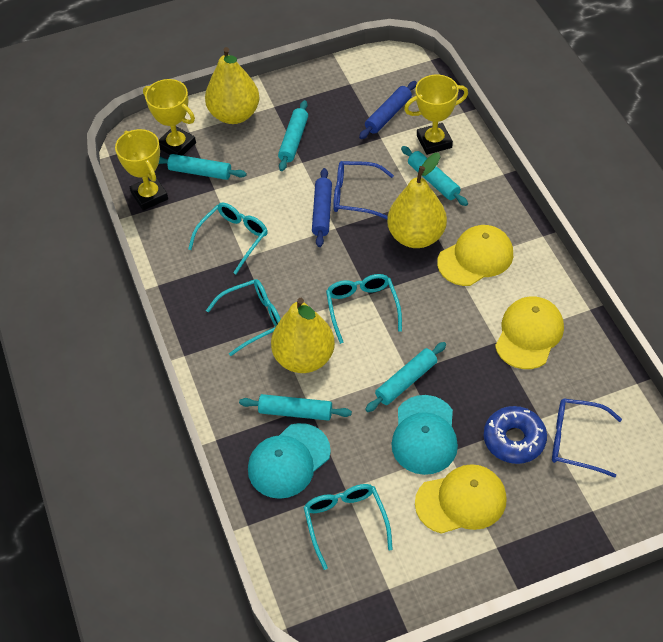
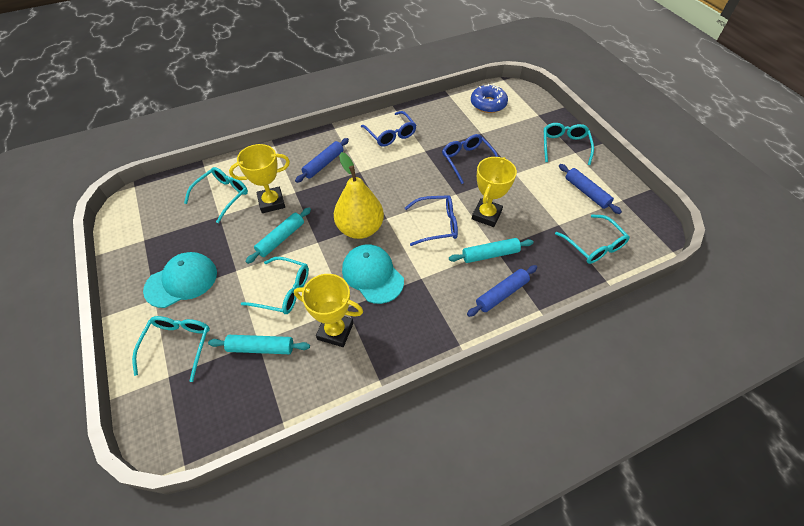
blue glasses: [333,161,394,219] [552,398,622,478] = 2 -> [361,111,416,147] [405,195,458,246] [442,134,498,184] = 3
blue rolling pin: [312,168,332,247] [359,81,417,139] = 2 -> [295,138,349,183] [467,265,537,317] [559,164,622,214] = 3
turquoise glasses: [188,202,268,274] [206,279,281,356] [304,484,393,570] [326,274,402,344] = 4 -> [132,316,210,382] [184,167,248,223] [241,257,309,314] [544,123,594,165] [555,214,630,264] = 5
turquoise rolling pin: [159,154,247,180] [239,394,352,421] [278,100,308,171] [365,342,446,412] [401,146,468,206] = 5 -> [208,335,310,354] [245,208,311,264] [449,238,534,263] = 3
yellow cap: [415,464,507,534] [437,225,513,286] [495,296,564,369] = 3 -> none = 0
yellow pear: [205,47,260,124] [271,298,335,373] [387,153,447,248] = 3 -> [334,152,384,239] = 1

